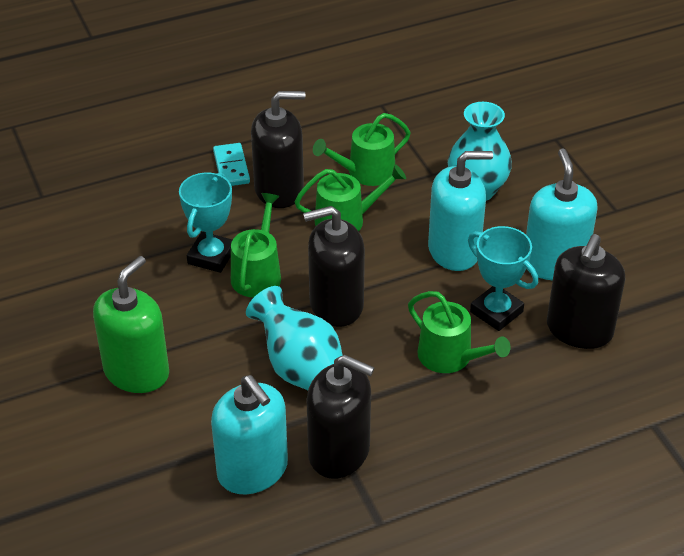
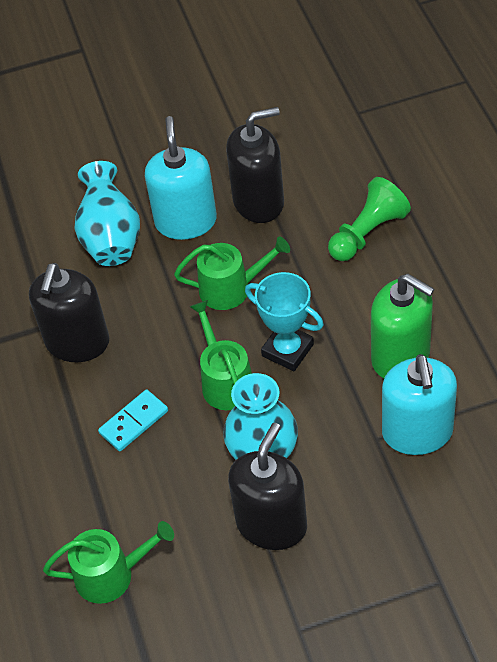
black soap dispenser: [251,91,305,208] [303,206,365,327] [307,355,374,479] [547,234,625,349] = 4 -> [29,263,109,362] [226,107,284,223] [228,423,307,550] = 3
green pawn: none = 0 -> [328,177,411,261] = 1
green watering can: [231,193,281,297] [294,164,406,231] [313,113,411,186] [408,291,510,373] = 4 -> [43,521,174,604] [174,237,290,310] [190,300,252,410] = 3
turquoise soap dispenser: [211,375,288,494] [428,151,493,271] [526,148,598,280] = 3 -> [145,116,217,240] [382,354,457,455] = 2
turquoise trophy: [179,172,232,273] [468,226,538,331] = 2 -> [245,272,324,371] = 1

